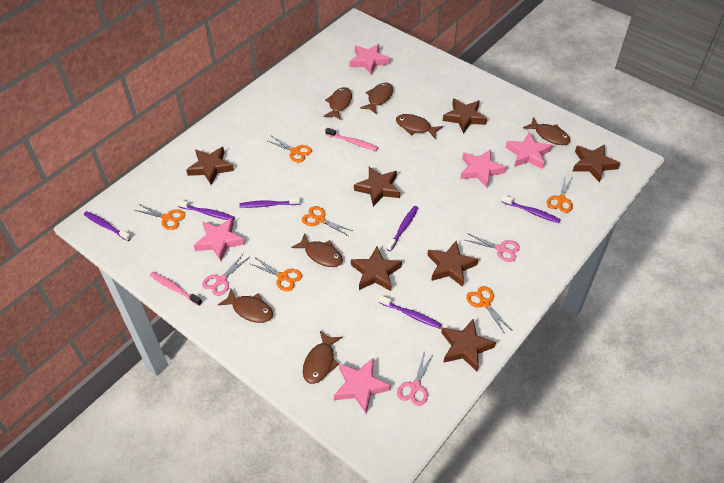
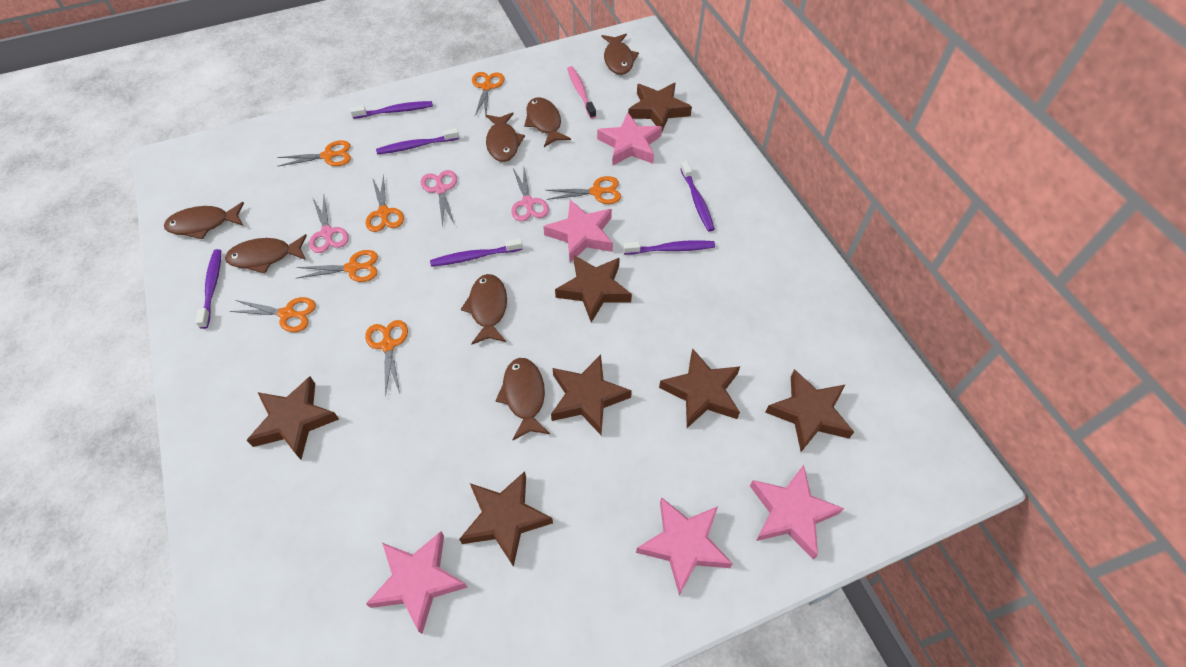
orange scissors: [135,204,185,230] [249,258,302,291] [266,136,312,162] [302,206,353,236] [466,286,512,334] [547,177,573,213] = 6 -> [230,297,316,332] [277,140,351,166] [296,250,378,282] [365,320,408,397] [366,174,404,232] [472,72,504,116] [546,176,621,204] = 7
pink toothbrush: [150,272,202,306] [325,128,378,151] = 2 -> [567,66,596,119] = 1

